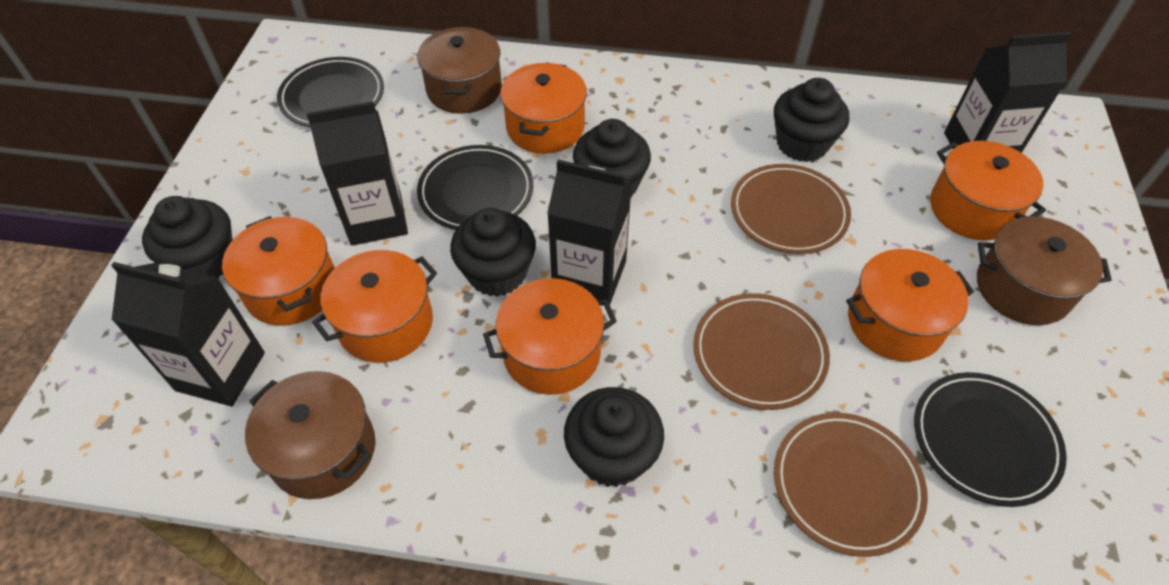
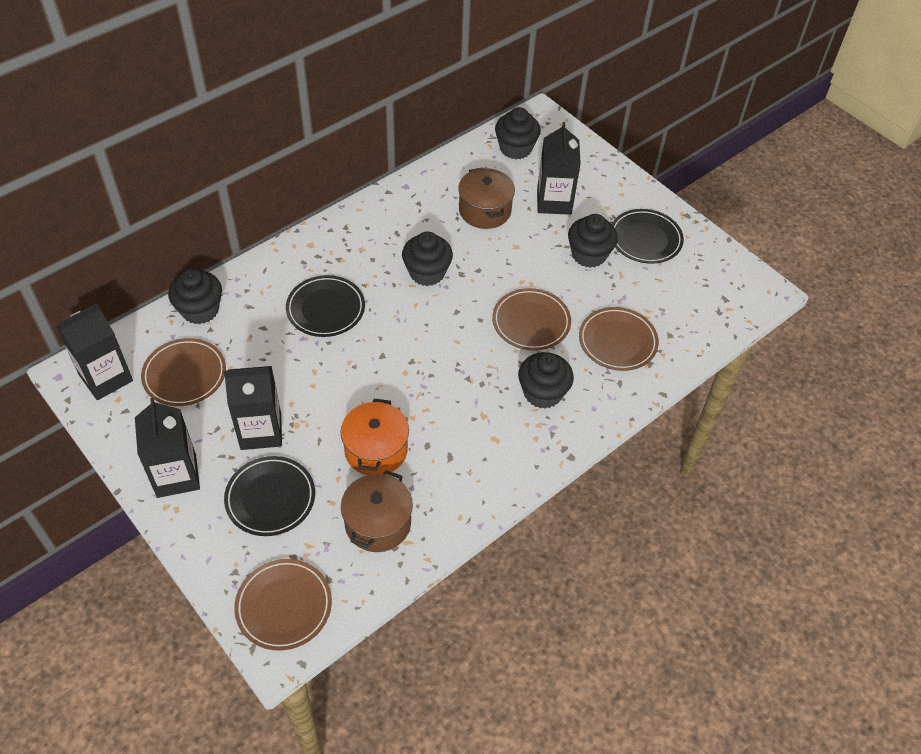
brown plate: [693,293,830,410] [731,164,851,254] [774,413,928,557] = 3 -> [141,338,226,406] [234,559,332,651] [492,288,571,351] [579,307,659,371] = 4
brown pot: [245,371,375,499] [417,27,502,114] [977,216,1112,325] = 3 -> [341,470,413,552] [458,167,515,229] = 2
orange pot: [222,216,335,326] [312,250,437,363] [483,278,617,395] [500,63,587,154] [846,249,974,362] [930,141,1046,241] = 6 -> [340,399,409,475] = 1

